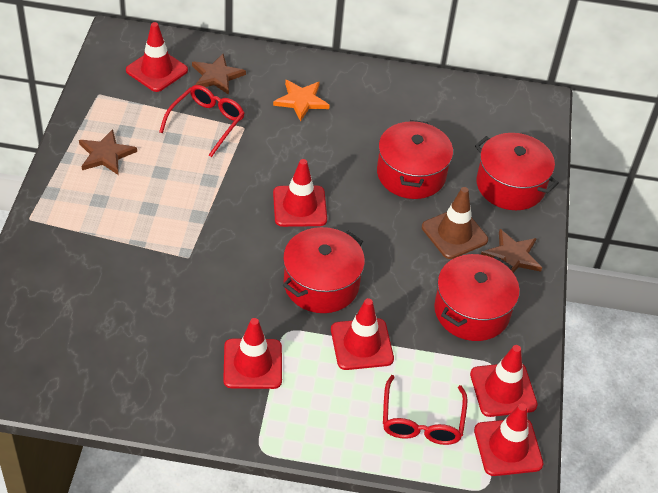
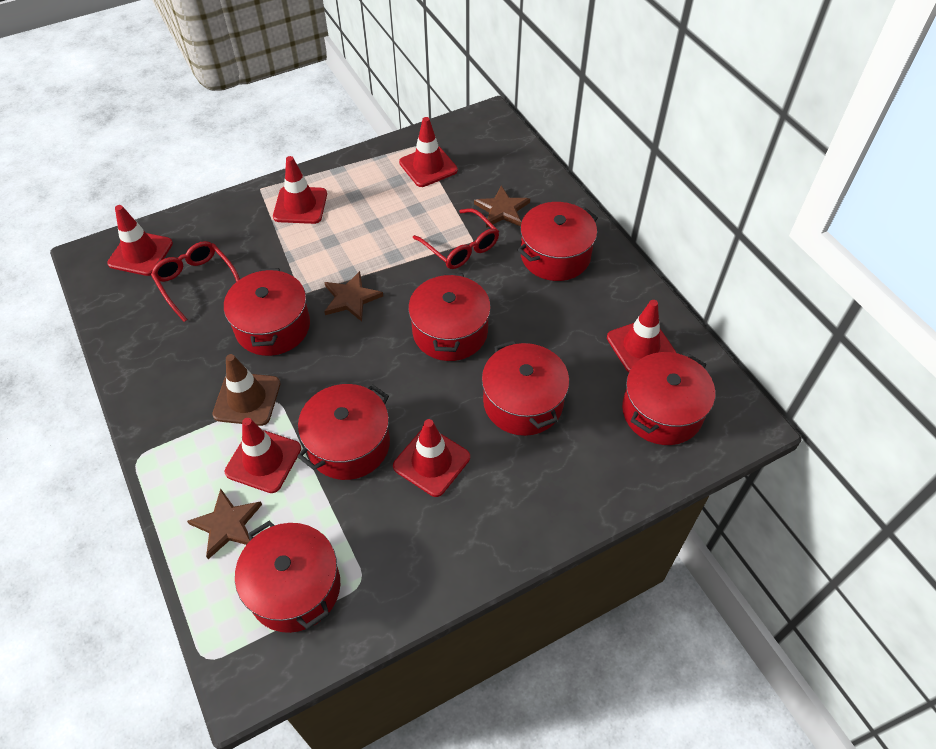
orange star: [273,80,330,121] = 1 -> none = 0
red pot: [283,227,365,313] [377,120,453,199] [434,254,520,341] [475,133,559,210] = 4 -> [224,268,310,356] [235,521,340,633] [297,384,390,480] [408,273,491,361] [482,340,569,436] [517,202,598,281] [622,352,715,445] = 7

